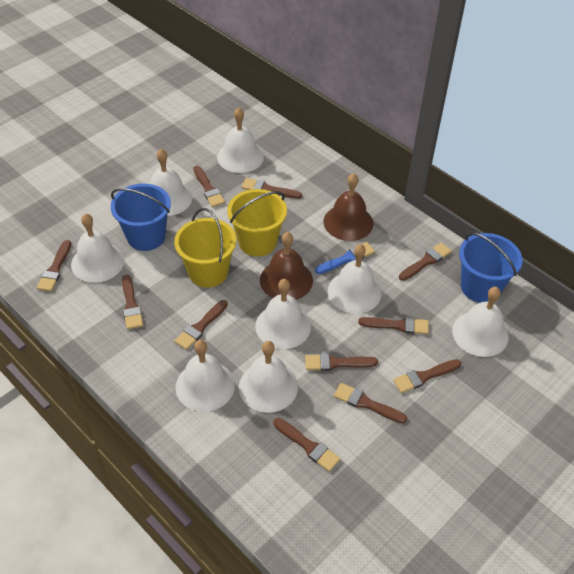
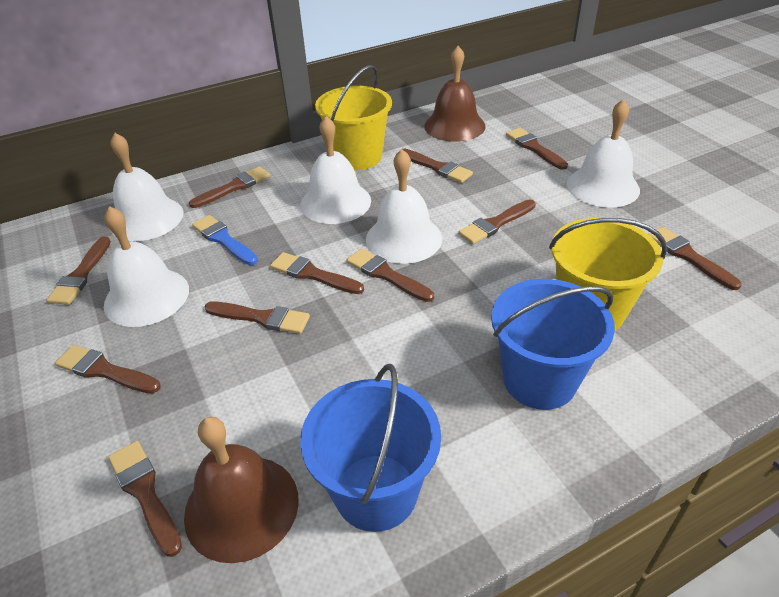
white bell: [71,213,124,283] [150,149,193,216] [176,340,235,412] [217,107,264,173] [239,341,298,413] [255,279,311,349] [328,244,381,314] [452,287,509,357] = 8 -> [104,206,189,327] [110,133,184,241] [300,116,371,224] [366,149,442,264] [567,99,640,207] = 5

